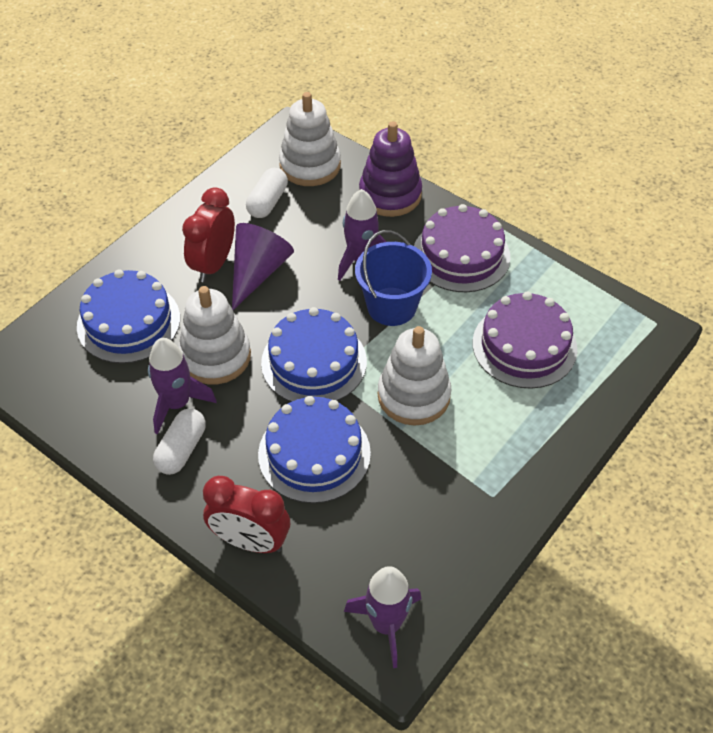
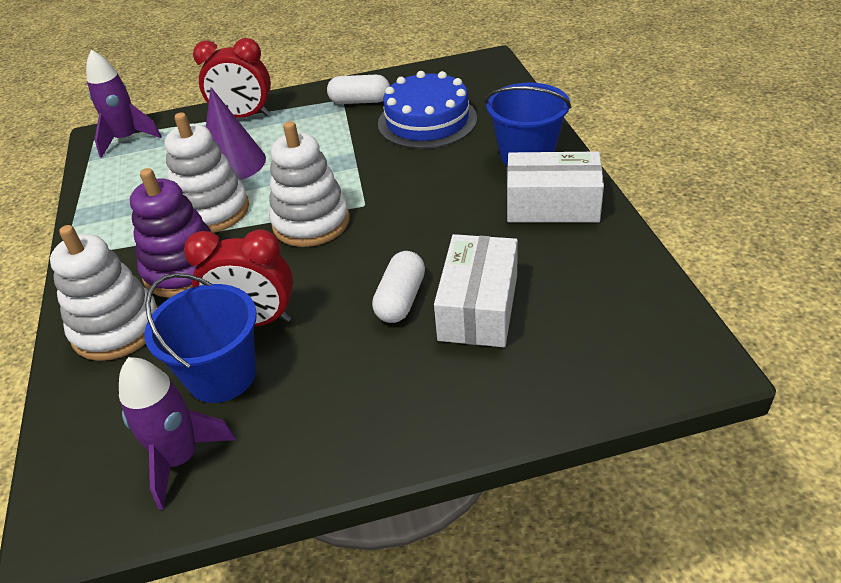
blue bucket: [355,230,432,326] = 1 -> [144,273,257,403] [485,83,571,166] = 2
blue cake: [77,269,180,363] [258,396,371,503] [261,307,367,402] = 3 -> [378,71,477,149] = 1
purple cake: [414,204,510,292] [473,292,577,389] = 2 -> none = 0
purple rocket: [148,338,217,434] [338,189,387,281] [344,566,421,668] = 3 -> [86,50,162,158] [119,357,236,510] = 2
white box: none = 0 -> [434,234,518,347] [507,152,604,223] = 2

